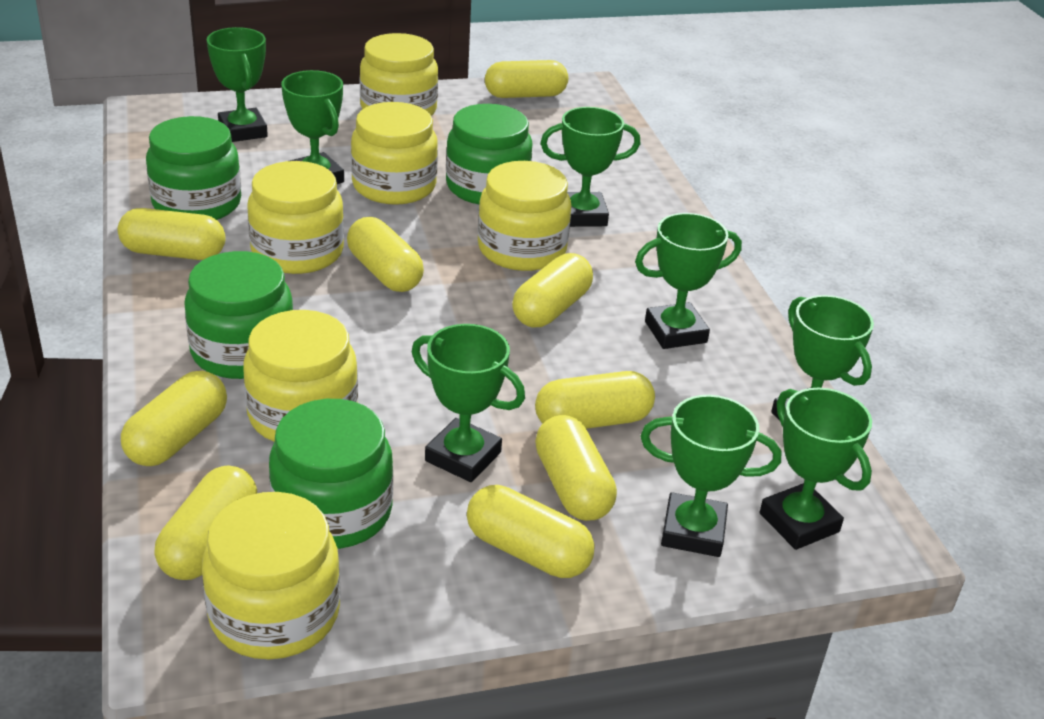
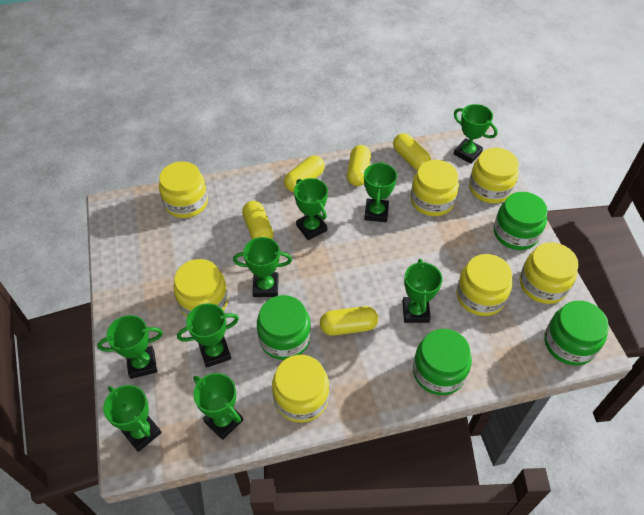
green trophy: [206,27,268,142] [281,70,344,184] [412,324,525,482] [540,107,640,227] [635,213,742,349] [640,395,781,557] [760,388,872,550] [771,295,874,421] = 8 -> [97,315,163,379] [103,385,162,452] [177,303,239,368] [193,373,243,440] [233,237,292,297] [294,178,328,240] [364,161,397,222] [403,259,442,323] [454,104,498,164] = 9
yellow capsule: [118,208,226,260] [121,371,227,466] [154,465,257,580] [347,217,424,292] [467,485,594,578] [485,60,568,98] [512,253,593,327] [535,371,655,429] [535,415,617,521] = 9 -> [242,201,274,239] [284,155,325,192] [320,306,378,336] [347,145,371,186] [393,133,431,170] = 5
yellow jar: [202,492,340,659] [243,310,358,442] [248,161,344,274] [351,102,438,205] [360,33,438,116] [478,161,571,271] = 6 -> [159,161,208,218] [173,259,228,317] [272,355,329,423] [411,160,459,216] [457,254,513,316] [469,148,519,203] [520,242,578,304] = 7

